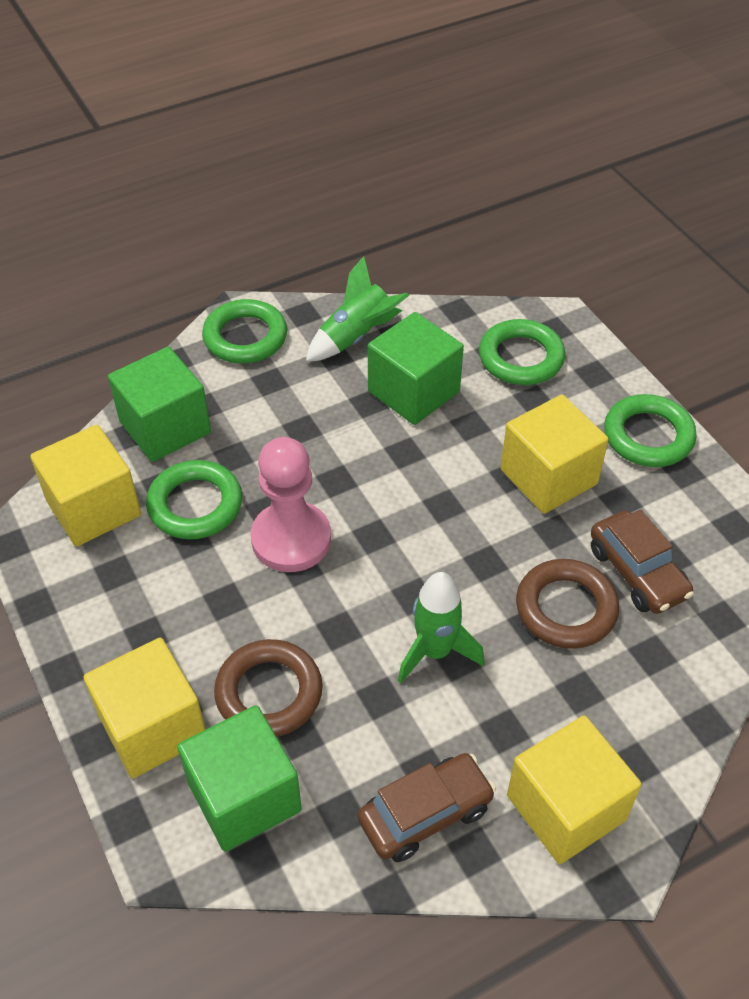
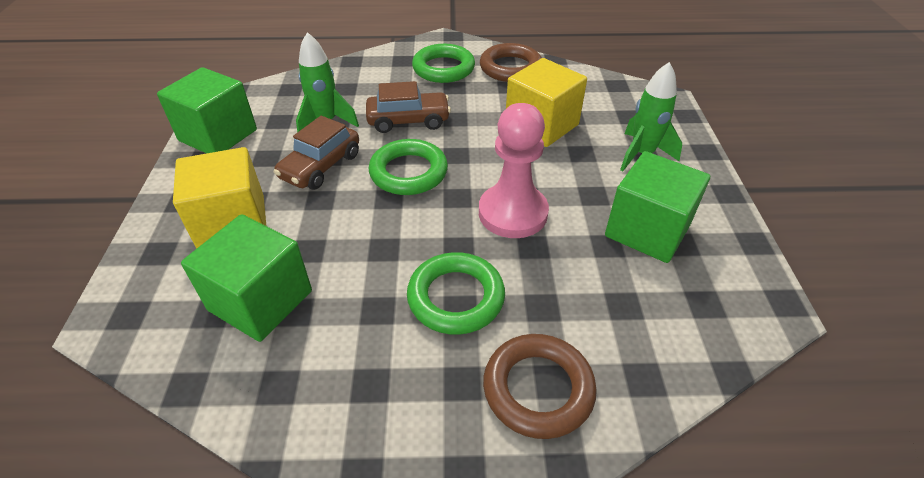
green ring: [146,460,242,539] [202,299,287,363] [479,319,565,385] [604,394,697,467] = 4 -> [369,139,448,195] [407,252,505,335] [412,44,475,83] = 3
yellow cube: [30,425,141,546] [84,638,205,778] [500,395,609,514] [507,716,641,864] = 4 -> [173,147,266,249] [506,58,587,147] = 2

